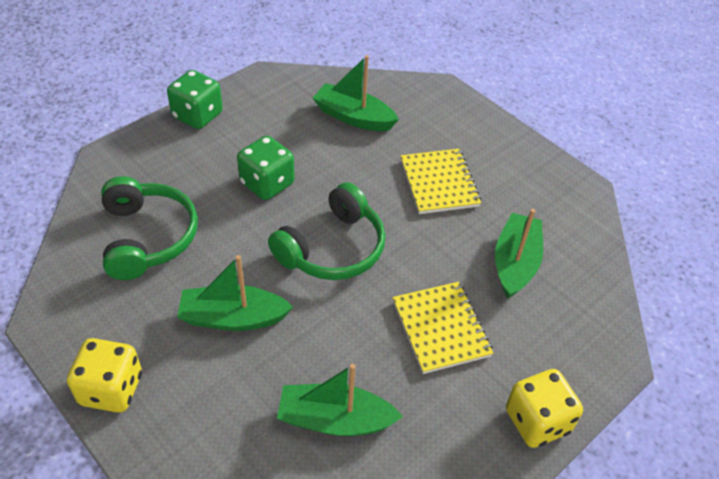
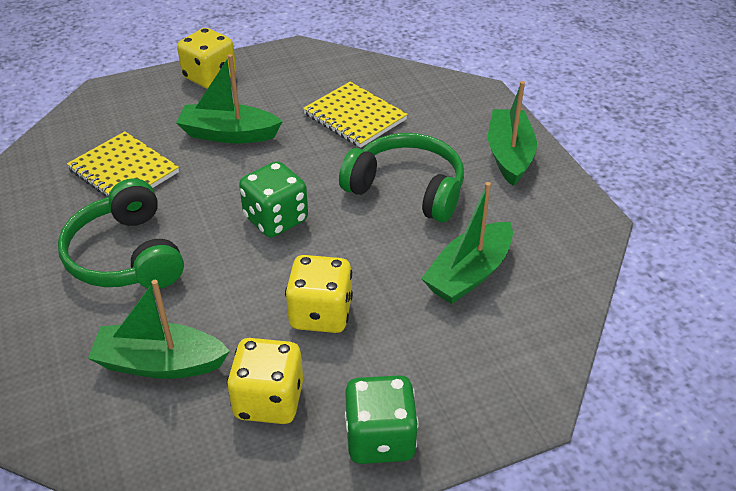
yellow dice: [67,338,142,413] [506,369,583,448] = 2 -> [177,28,236,89] [227,338,303,424] [285,255,353,333] = 3

